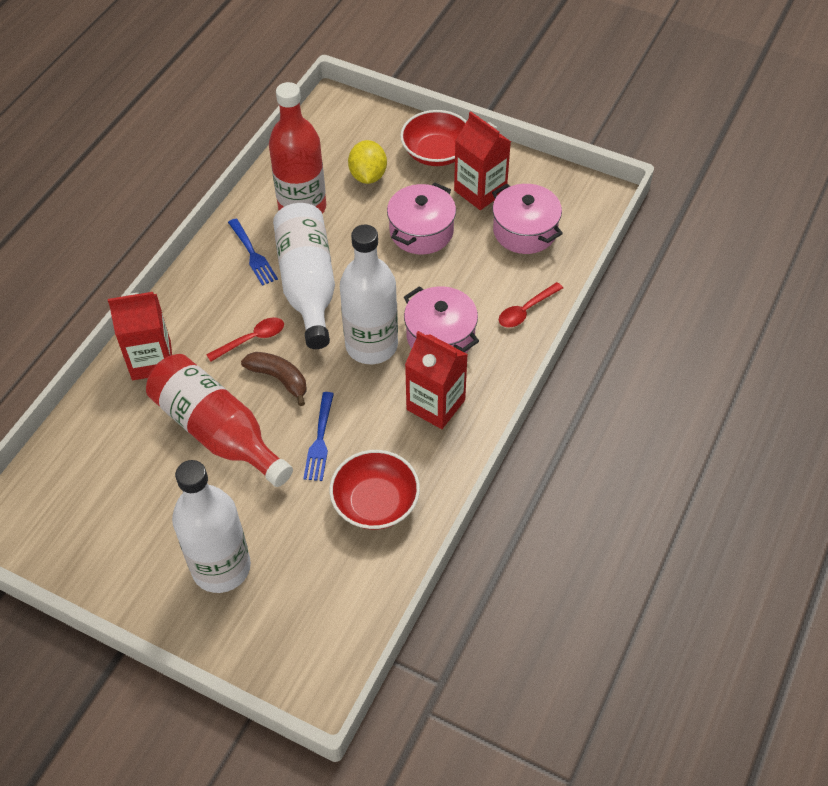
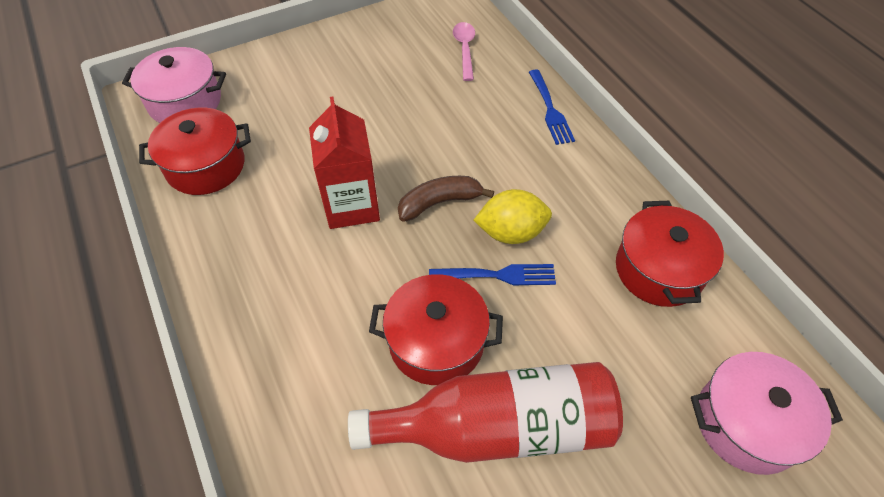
pink pot: [387,182,456,255] [404,286,479,353] [492,184,563,254] = 3 -> [122,47,226,123] [691,352,843,475] = 2
pink spoon: none = 0 -> [453,22,475,81] = 1
red bottle: [146,354,293,487] [269,82,326,214] = 2 -> [348,362,623,463] = 1
red bowl: [329,450,420,530] [400,110,467,166] = 2 -> none = 0
red carton: [108,292,172,380] [405,331,468,429] [454,111,511,210] = 3 -> [309,97,380,229] = 1
red pot: none = 0 -> [139,108,251,195] [369,274,503,385] [616,201,724,307] = 3
red spoon: [206,317,284,362] [499,282,563,328] = 2 -> none = 0
white bottle: [172,460,251,593] [273,203,335,349] [340,224,398,364] = 3 -> none = 0

